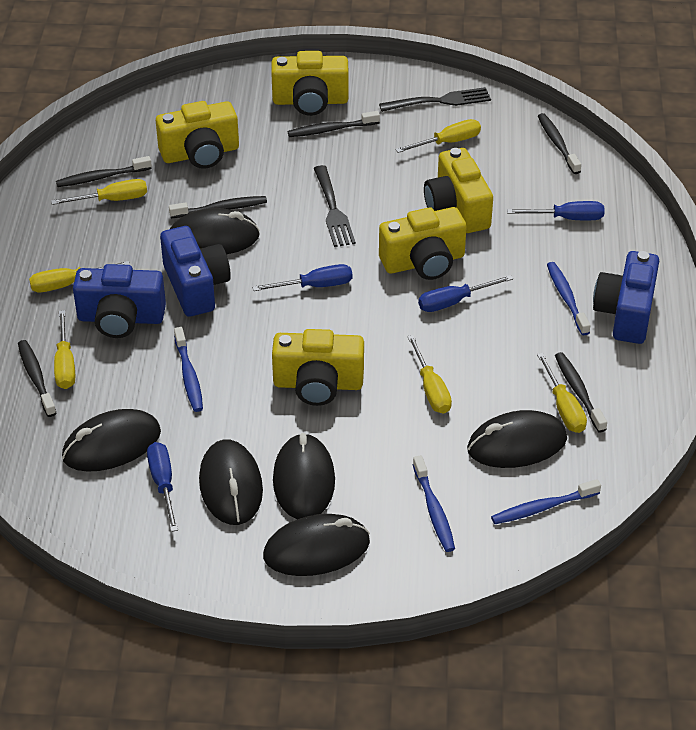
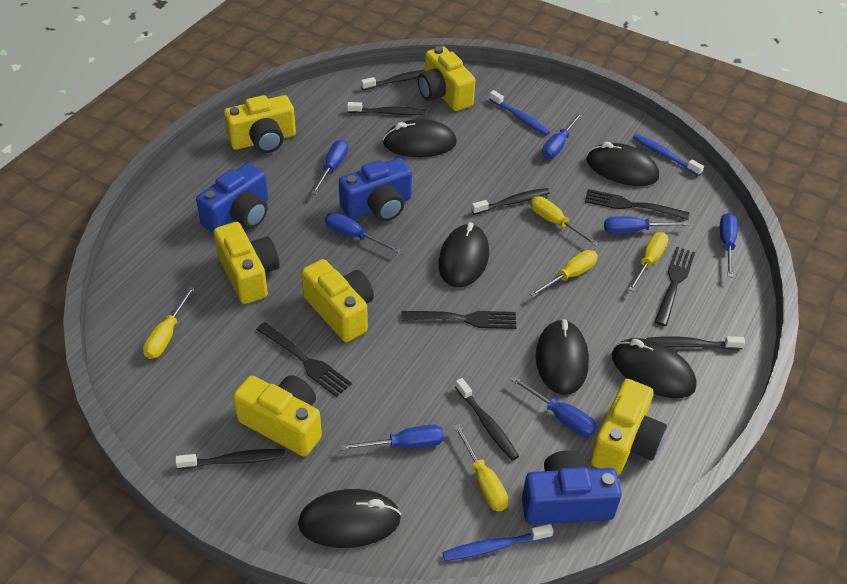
black fork: [314,165,356,247] [379,87,491,112] = 2 -> [256,322,352,397] [401,311,516,329] [585,189,689,220] [654,247,695,326] = 4
blue screwdriver: [147,442,178,532] [252,264,352,291] [418,275,513,312] [507,201,605,220] = 4 -> [311,140,348,195] [325,212,401,253] [341,425,444,450] [510,376,597,437] [542,113,583,159] [604,216,689,234] [720,213,738,278] = 7
blue toothbrush: [174,327,203,412] [413,455,455,552] [491,479,601,524] [547,262,590,335] = 4 -> [443,524,554,561] [489,90,550,136] [633,134,704,176] = 3
yellow camera: [156,101,239,169] [271,51,349,116] [272,329,364,406] [379,207,467,280] [424,148,493,233] = 5 -> [214,222,280,304] [224,95,296,153] [233,375,322,456] [301,259,374,342] [418,46,475,111] [590,379,667,475] = 6
yellow screwdriver: [29,261,130,292] [51,179,147,205] [54,310,75,389] [395,119,481,153] [407,335,452,414] [537,353,587,433] = 6 -> [143,287,195,359] [454,424,508,511] [530,196,599,246] [530,250,598,297] [628,232,669,292] = 5

